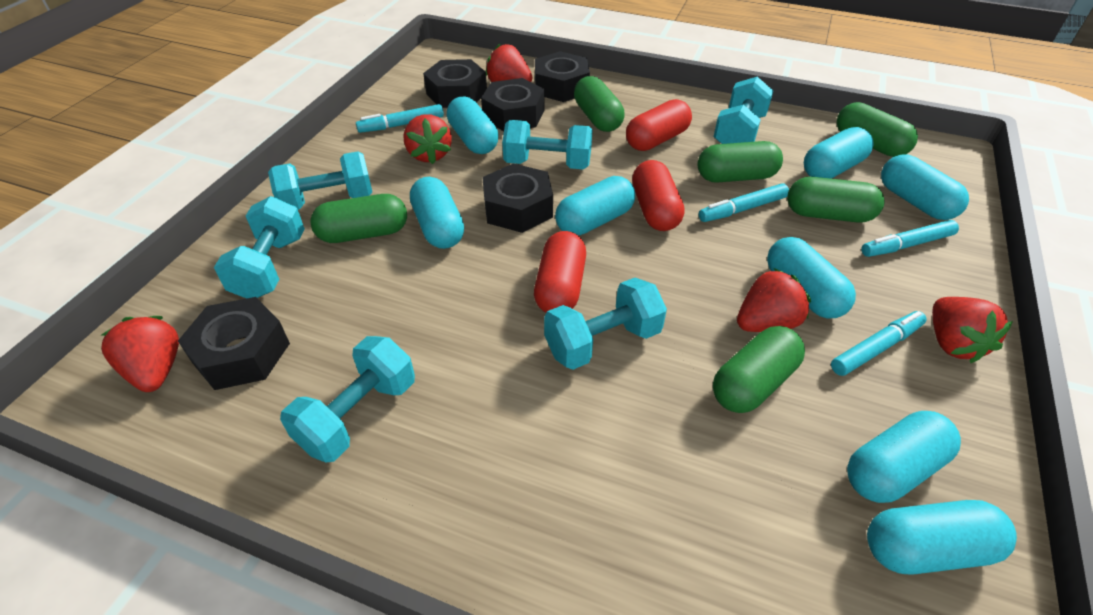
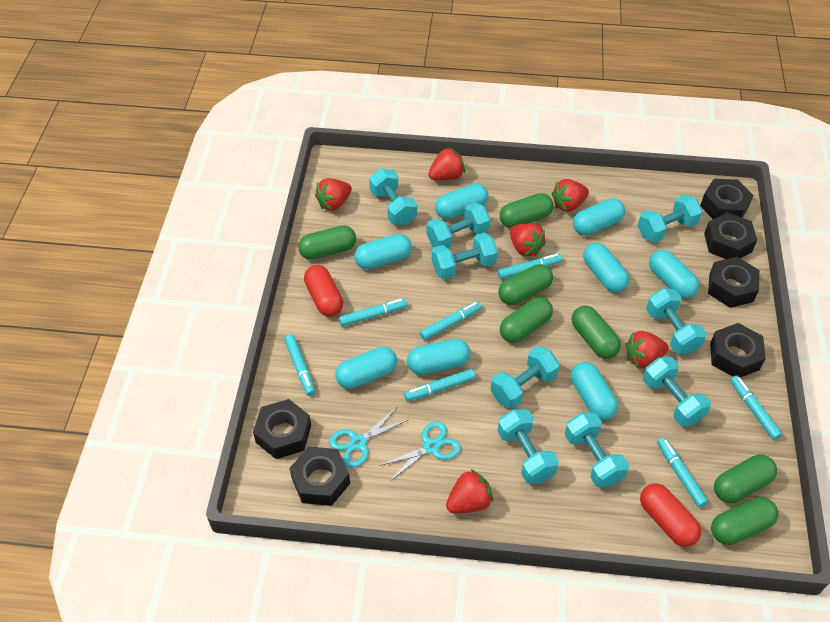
black nut: [178,297,290,390] [423,59,487,108] [481,78,545,131] [482,163,553,233] [535,51,590,102] = 5 -> [253,399,311,459] [289,447,350,506] [700,179,753,219] [704,212,757,259] [708,257,760,308] [710,323,766,377] = 6
green capsule: [310,194,407,243] [574,76,625,132] [698,141,783,183] [713,326,805,413] [787,177,885,223] [837,102,918,157] = 6 -> [298,225,356,260] [498,264,553,305] [500,193,554,228] [500,297,553,343] [572,306,621,359] [711,497,778,545] [714,455,777,503] = 7
red capsule: [534,231,586,313] [626,99,692,151] [632,160,685,231] = 3 -> [304,265,343,317] [640,484,701,547] = 2
red strawberry: [101,316,179,392] [404,114,452,164] [486,44,533,82] [737,268,811,332] [932,297,1013,363] = 5 -> [315,178,352,211] [428,147,465,180] [446,469,493,513] [510,223,546,256] [552,179,589,212] [625,331,669,368] = 6
turquoise dumbbell: [214,196,305,299] [268,151,372,210] [280,336,415,463] [502,120,593,169] [544,278,667,370] [714,77,773,144] = 6 -> [369,168,417,225] [427,202,490,248] [432,232,498,280] [491,346,560,409] [497,409,559,484] [565,412,629,488] [637,195,702,243] [643,356,711,427] [646,288,707,354] = 9
turquoise marker: [356,104,444,133] [699,183,789,222] [831,311,927,376] [861,220,959,257] = 4 -> [284,334,315,396] [339,299,407,326] [404,369,475,401] [420,301,482,340] [498,254,562,279] [657,437,708,508] [730,375,782,440] = 7
turquoise scissors: none = 0 -> [329,407,409,467] [379,421,461,482] = 2

